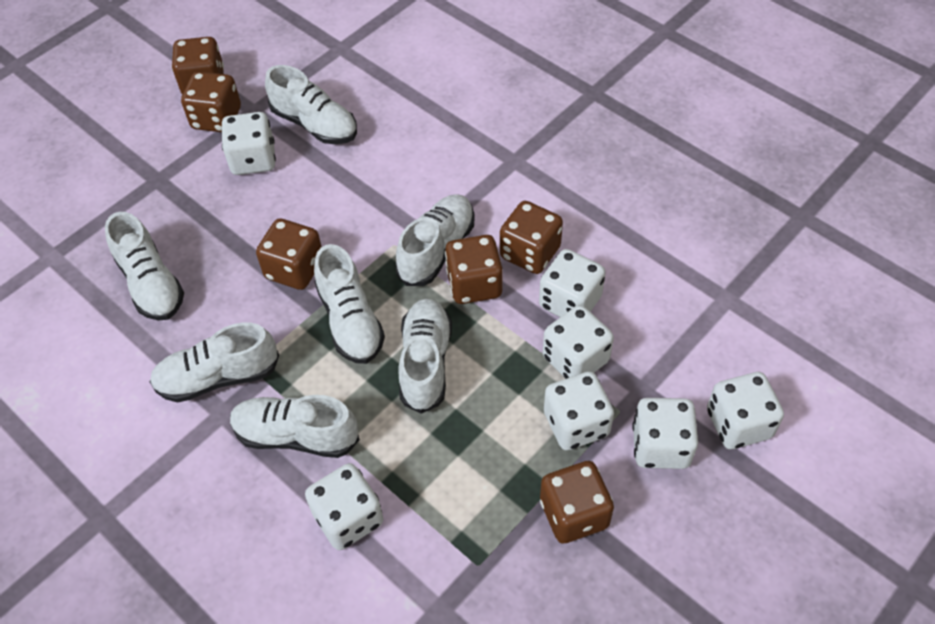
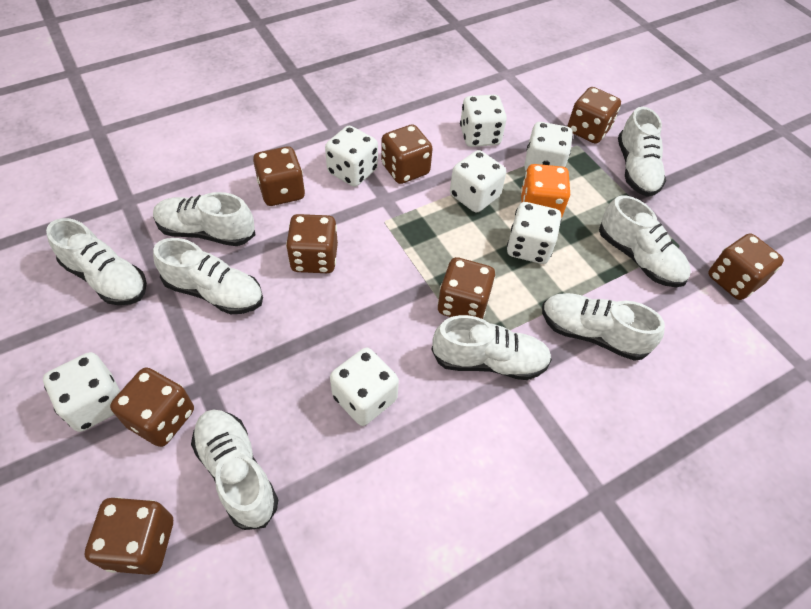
brown dice: [172,37,224,95] [181,71,241,132] [256,218,322,290] [445,235,503,304] [500,201,563,274] [540,461,614,544] = 6 -> [85,497,173,575] [110,367,194,447] [253,146,305,206] [286,214,338,273] [381,124,433,184] [438,257,495,319] [567,87,621,144] [708,234,784,300] = 8
orange dice: none = 0 -> [521,164,570,218] = 1
white shoe: [105,212,184,321] [149,323,279,403] [230,395,360,458] [265,65,357,144] [314,244,385,364] [395,194,475,286] [398,298,452,414] = 7 -> [46,218,147,305] [153,192,255,246] [153,238,263,314] [191,410,278,530] [431,315,552,380] [542,293,665,361] [599,195,691,287] [618,107,666,197] = 8

